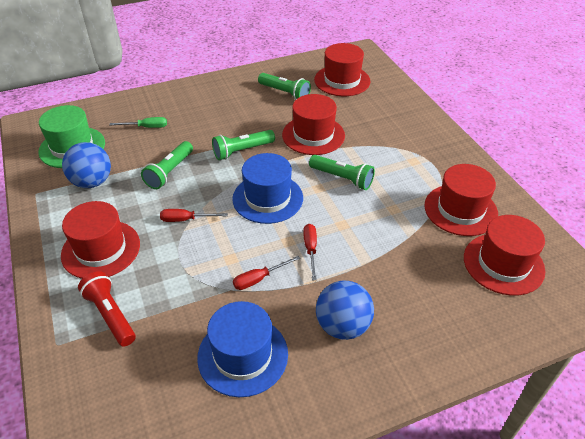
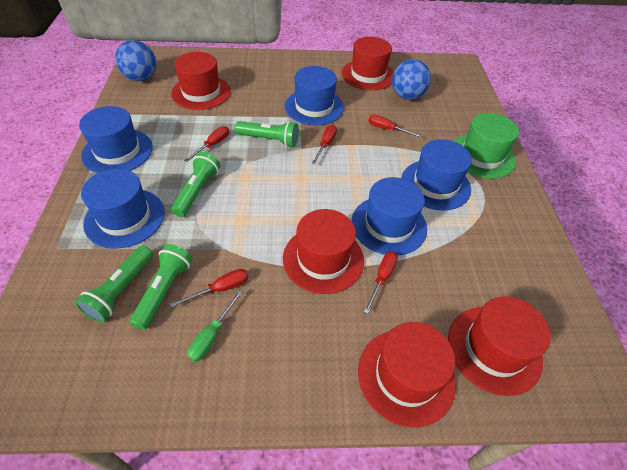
blue hat: [197,301,288,397] [232,153,303,224] = 2 -> [79,106,153,173] [81,169,165,249] [285,66,344,125] [351,177,427,256] [401,139,472,210] = 5
red flashlight: [78,271,136,347] = 1 -> none = 0
red screwdriver: [160,209,228,222] [233,256,300,290] [303,224,317,280] = 3 -> [170,269,248,308] [184,126,229,162] [312,125,337,164] [364,251,398,314] [369,115,423,138] = 5

